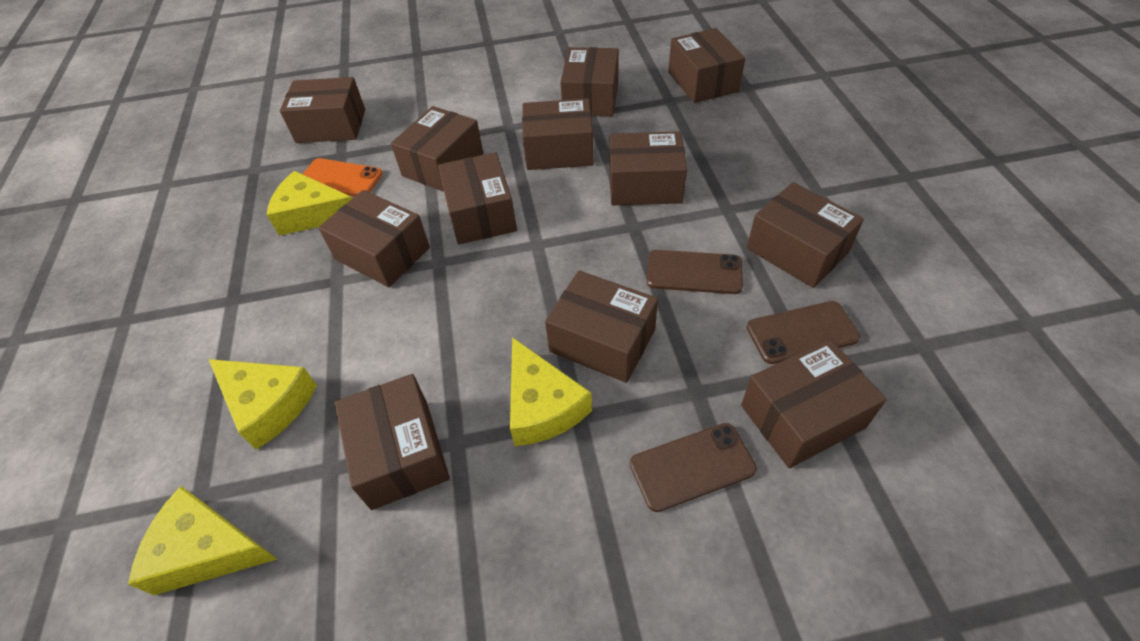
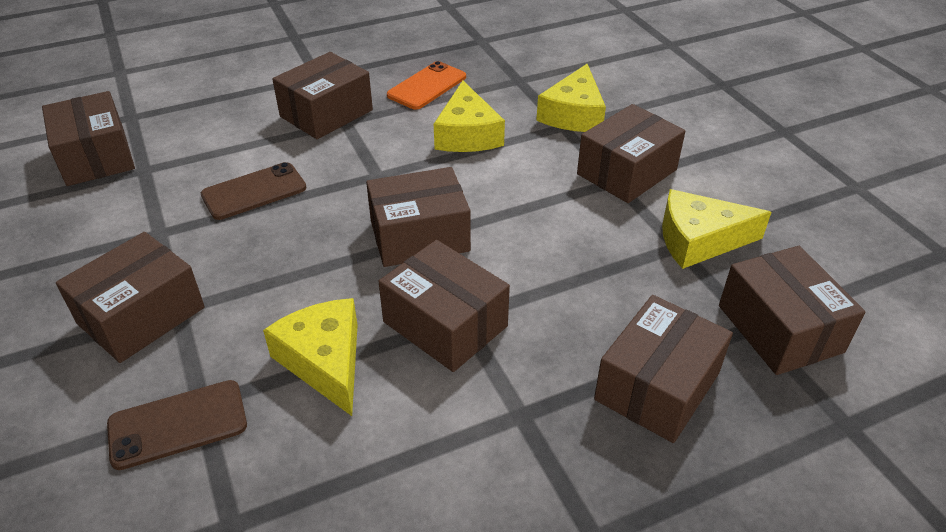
brown box: [280,77,365,143] [318,190,430,287] [335,374,450,510] [391,106,483,192] [438,152,517,245] [522,98,594,170] [545,271,658,383] [560,47,619,117] [610,131,687,206] [668,28,745,103] [741,339,887,468] [747,182,864,288] = 12 -> [42,91,135,186] [56,232,205,363] [272,52,373,139] [366,167,471,267] [378,240,510,372] [577,104,686,203] [594,295,733,443] [719,246,866,375] = 8
brown phone: [630,423,757,512] [647,250,743,294] [747,301,861,364] = 3 -> [107,380,247,470] [201,162,307,220] = 2

